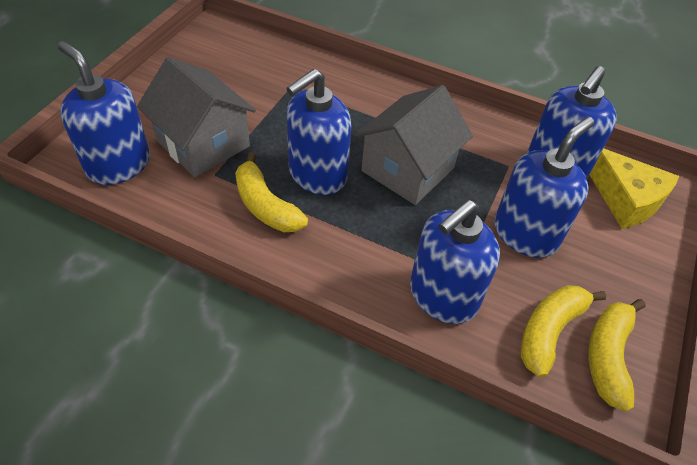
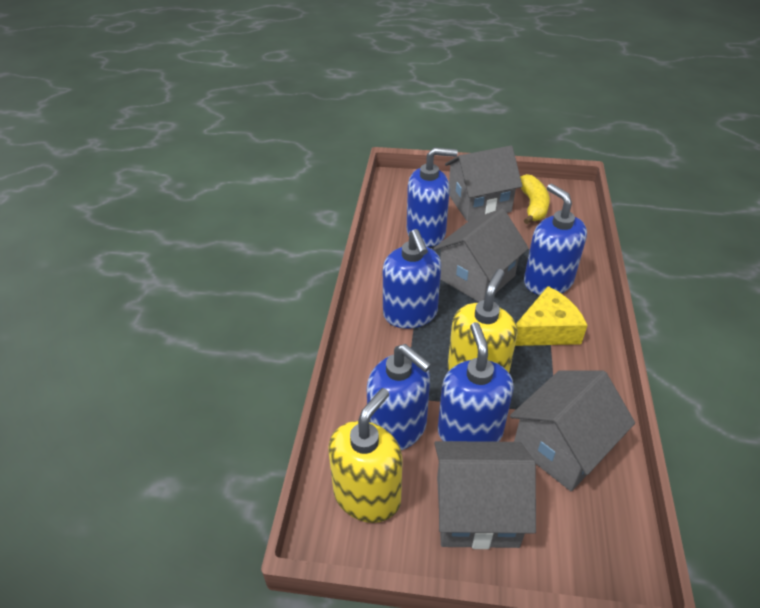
grey house: [137,57,256,177] [355,85,473,205] = 2 -> [433,208,529,302] [434,441,536,549] [445,146,523,221] [510,371,635,492] = 4
yellow banana: [235,152,308,232] [521,285,606,378] [588,299,645,412] = 3 -> [520,174,550,224] = 1
yellow soap dispenser: none = 0 -> [328,388,403,523] [448,269,518,373] = 2

